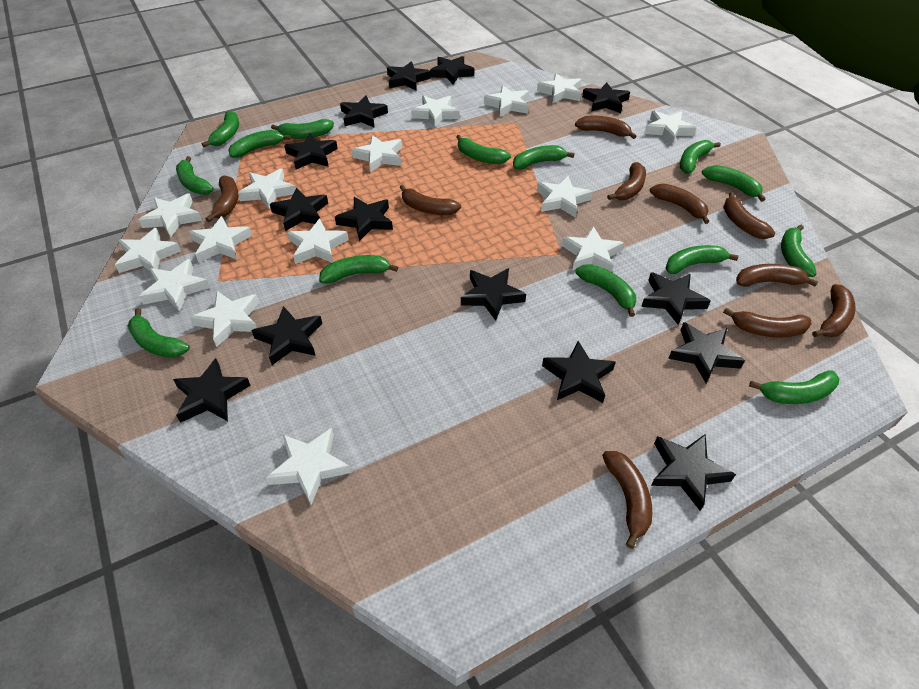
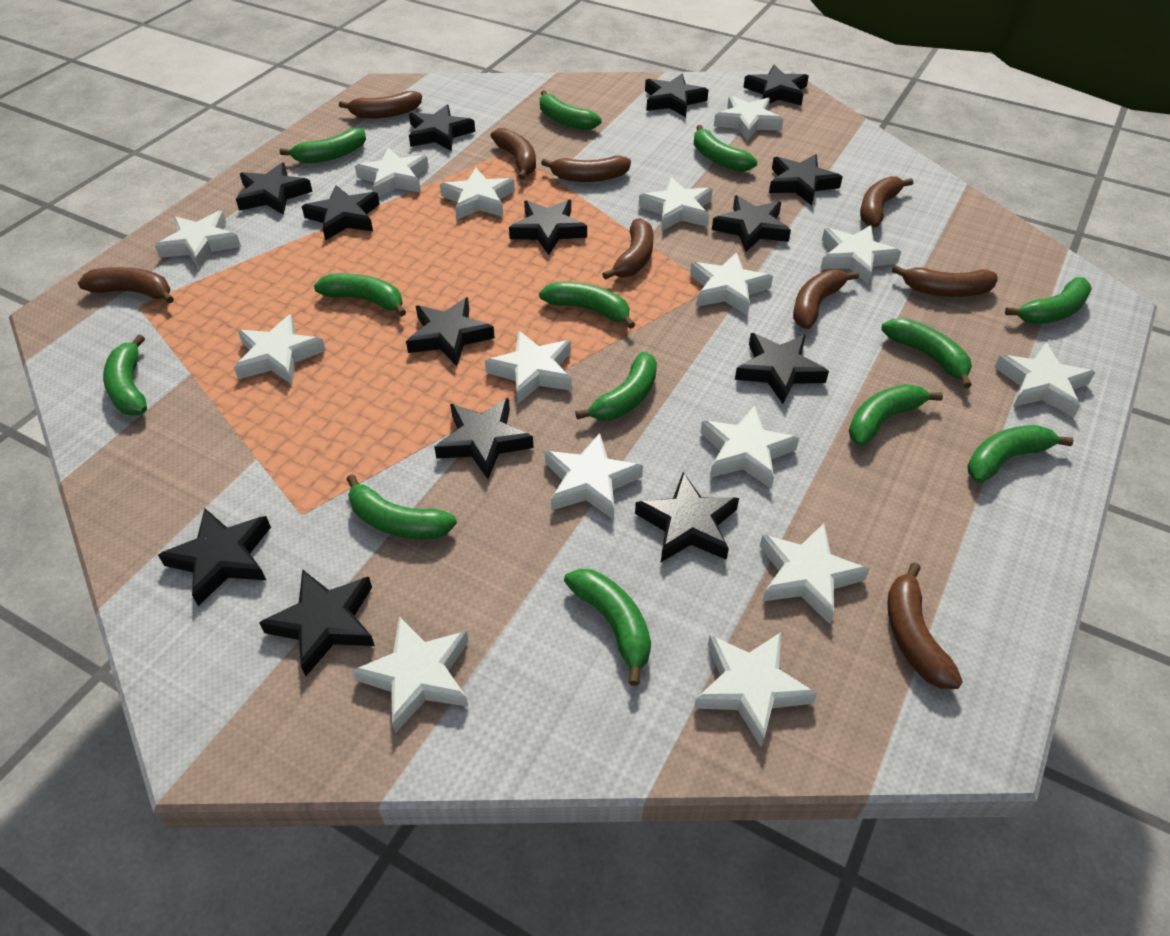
brown banana: [205,175,238,222] [399,185,461,215] [575,116,637,139] [602,451,652,549] [607,162,646,200] [650,183,709,224] [723,192,775,239] [723,308,811,337] [736,264,818,287] [812,284,856,337] = 10 -> [78,267,174,303] [339,91,422,119] [491,128,536,180] [541,156,631,182] [602,218,654,280] [793,269,859,329] [860,176,913,227] [887,562,963,689] [892,265,998,297] = 9
green banana: [128,308,190,358] [176,156,214,195] [201,111,239,147] [229,130,291,158] [271,119,334,139] [319,255,398,284] [456,135,511,164] [513,145,575,170] [575,264,636,317] [666,245,738,274] [680,140,721,174] [702,165,765,202] [749,370,839,404] [781,225,817,277] = 14 -> [103,334,147,415] [280,128,366,163] [314,273,406,317] [346,474,457,540] [539,282,635,329] [540,90,601,130] [564,569,651,686] [575,352,657,421] [694,125,758,172] [849,384,943,446] [881,318,972,388] [967,425,1074,483] [1005,277,1092,324] = 13

